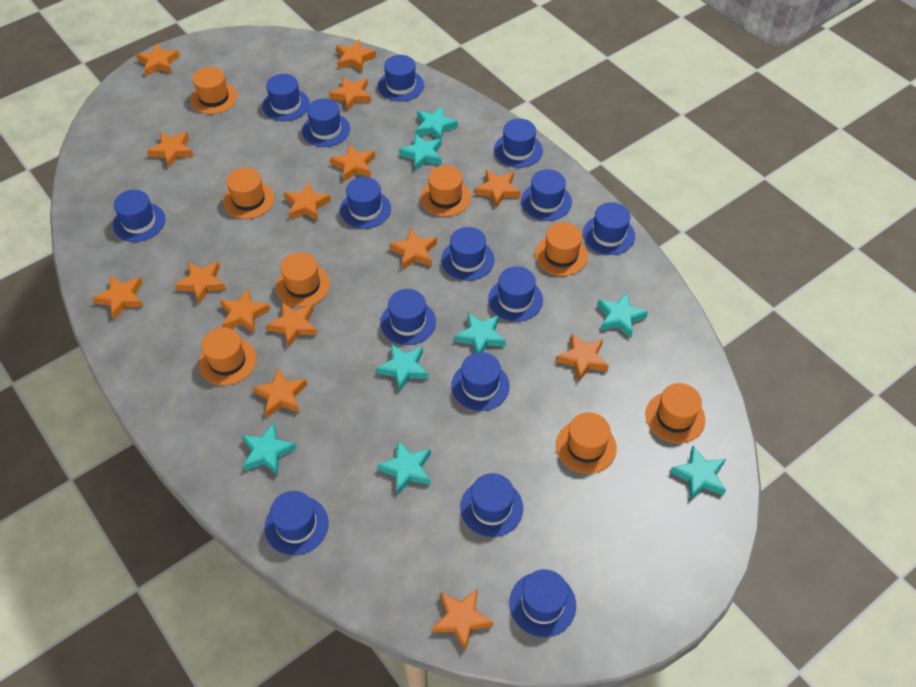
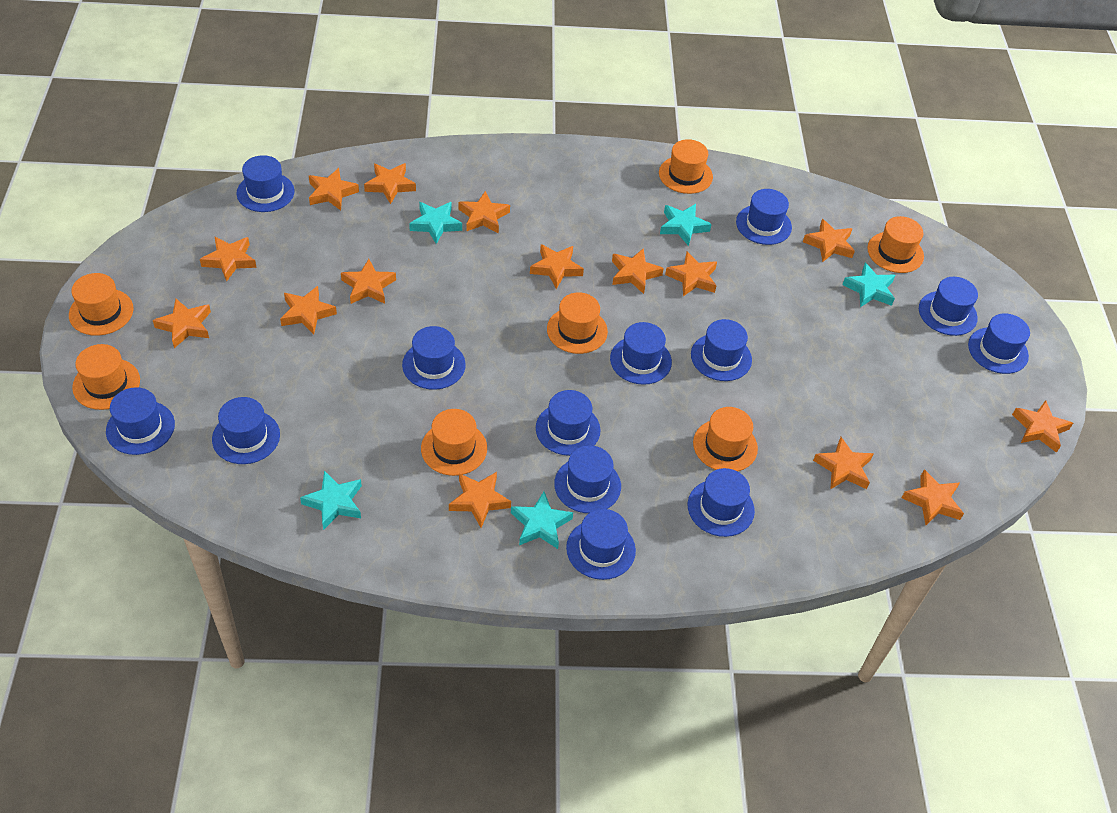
blue hat: [113,190,165,242] [262,74,310,121] [264,491,329,555] [302,98,350,147] [340,177,391,229] [378,55,424,102] [380,289,436,345] [441,227,494,281] [451,352,510,411] [460,473,523,537] [488,266,543,322] [494,119,543,168] [509,569,576,637] [521,169,572,221] [583,202,635,255] = 15 -> [106,387,175,455] [212,397,280,464] [237,155,295,212] [402,326,466,390] [536,390,601,456] [554,445,621,513] [566,509,636,580] [610,322,672,385] [688,468,755,537] [691,319,752,381] [736,189,792,245] [919,277,978,336] [968,313,1030,374] = 13
orange hat: [190,67,238,114] [199,327,256,385] [223,168,274,219] [276,252,330,307] [420,165,471,217] [535,222,588,276] [556,412,617,474] [645,383,705,443] = 8 -> [69,273,133,336] [72,344,140,410] [421,409,487,476] [547,292,608,354] [659,139,713,194] [693,407,758,471] [867,216,924,273] = 7
turquoise star: [242,422,297,476] [376,344,428,392] [377,440,431,495] [399,133,442,171] [416,106,458,140] [455,313,506,352] [597,292,648,338] [670,446,726,500] = 8 -> [300,471,362,530] [409,202,462,244] [511,492,573,549] [660,204,712,246] [842,263,895,307] = 5

